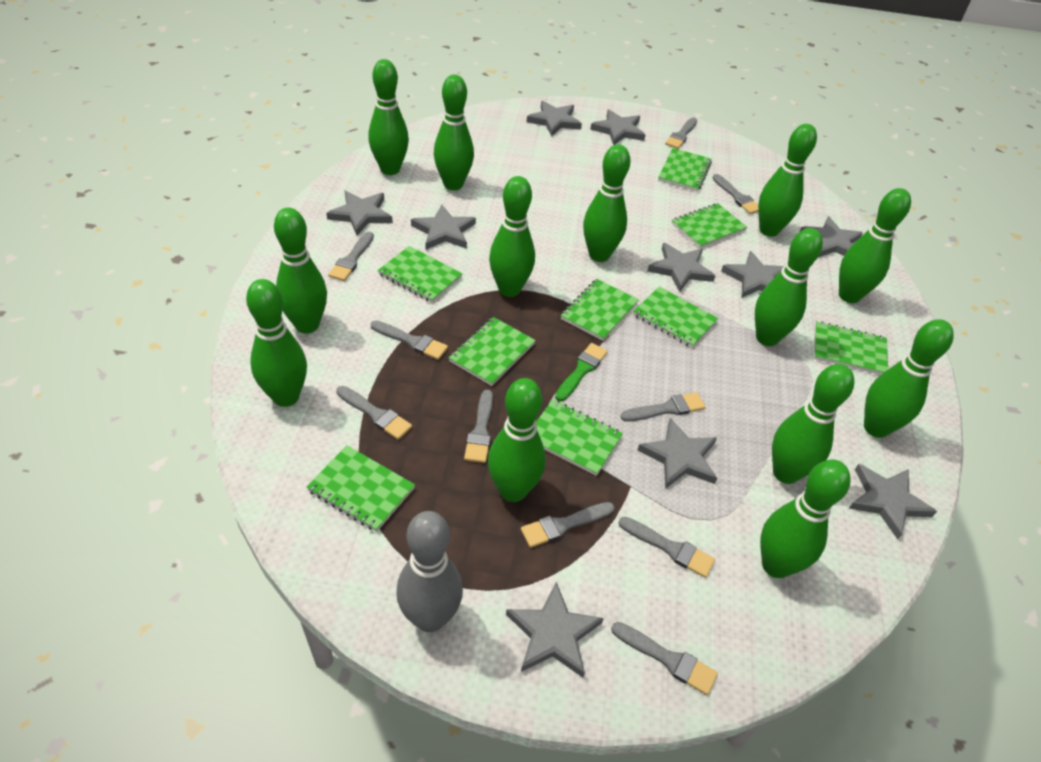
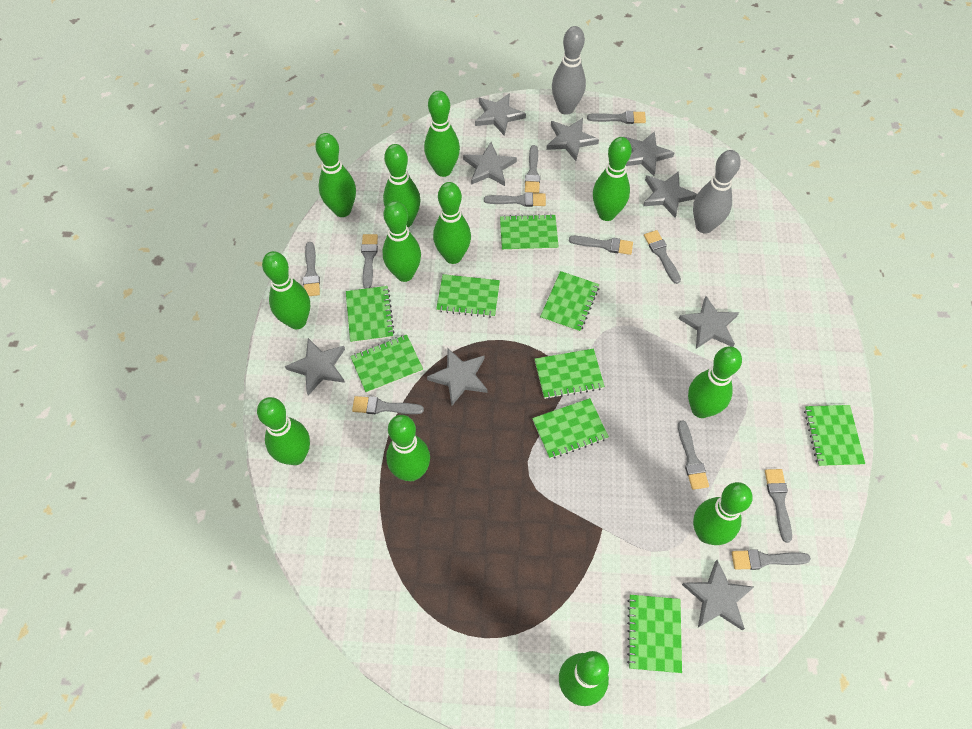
green bowling pin: [246,279,307,407] [274,208,327,333] [368,59,409,175] [434,75,474,190] [488,378,545,502] [489,176,535,297] [583,144,631,262] [755,228,823,346] [758,124,817,237] [760,460,851,578] [772,364,854,484] [839,188,911,303] [864,319,954,438] = 13 -> [257,397,310,465] [262,251,310,329] [315,133,356,217] [382,201,421,282] [383,144,421,227] [386,415,430,481] [424,91,460,177] [433,182,471,264] [559,651,609,706] [593,137,632,221] [688,346,742,418] [693,482,753,545] = 12
green brush: [555,343,608,401] = 1 -> none = 0
grey bowling pin: [396,511,463,632] = 1 -> [552,26,586,115] [693,150,741,234] = 2
grey brush: [328,232,374,281] [336,386,412,440] [370,321,448,360] [464,390,493,463] [521,502,614,548] [611,622,718,695] [619,517,715,578] [621,392,705,422] [665,118,697,149] [712,174,758,214] = 10 -> [303,242,320,296] [352,396,424,414] [361,234,378,289] [484,192,546,207] [525,145,540,193] [569,236,633,255] [587,111,646,124] [644,230,681,284] [678,420,709,490] [732,549,811,570] [765,469,792,543] = 11
grey star: [326,191,393,236] [411,205,476,250] [506,582,604,678] [527,101,582,136] [590,109,645,145] [638,418,717,489] [647,243,716,292] [721,251,784,298] [800,216,863,257] [848,464,937,540] = 10 -> [285,338,345,396] [427,349,488,405] [463,142,517,186] [475,93,526,136] [546,118,599,161] [625,131,675,176] [643,171,697,218] [679,296,739,349] [682,560,754,630] = 9

